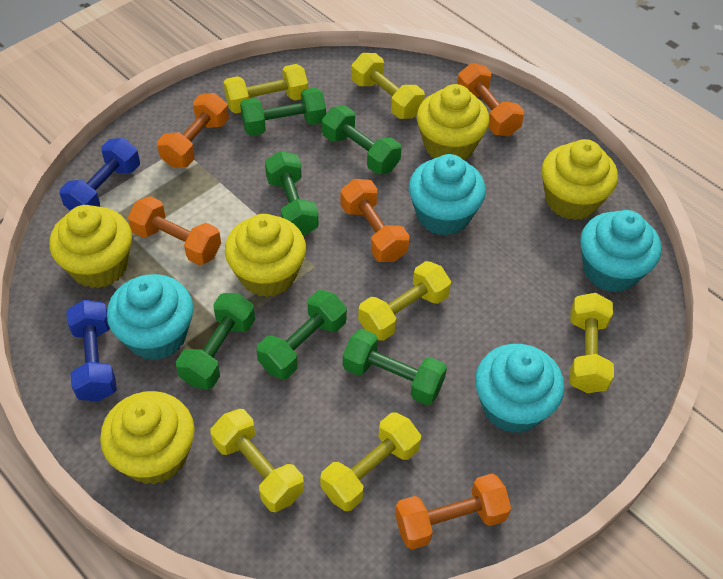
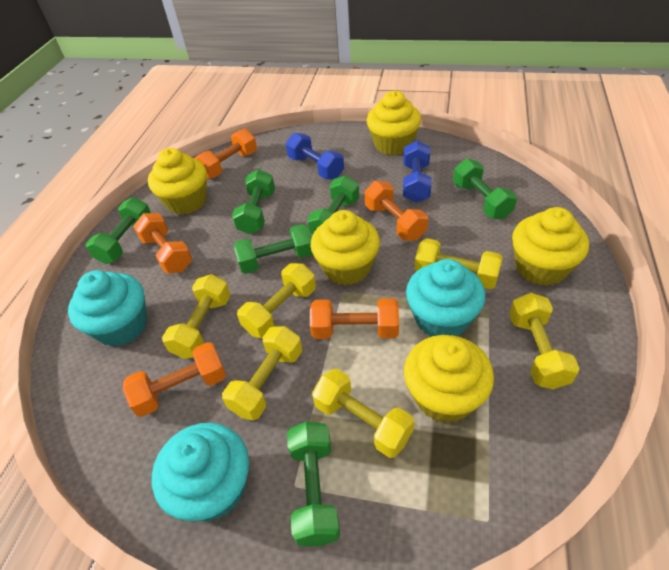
turquoise cupcake: [107,274,193,360] [409,154,486,236] [475,344,564,433] [580,210,661,293] = 4 -> [68,270,147,347] [152,423,249,521] [406,259,485,337] = 3

